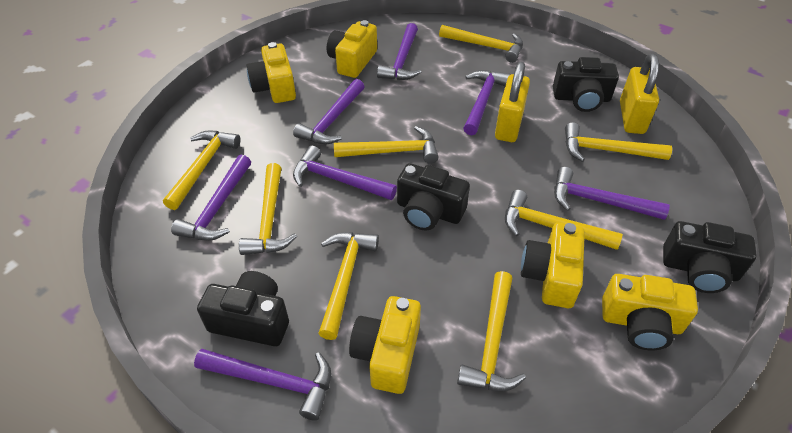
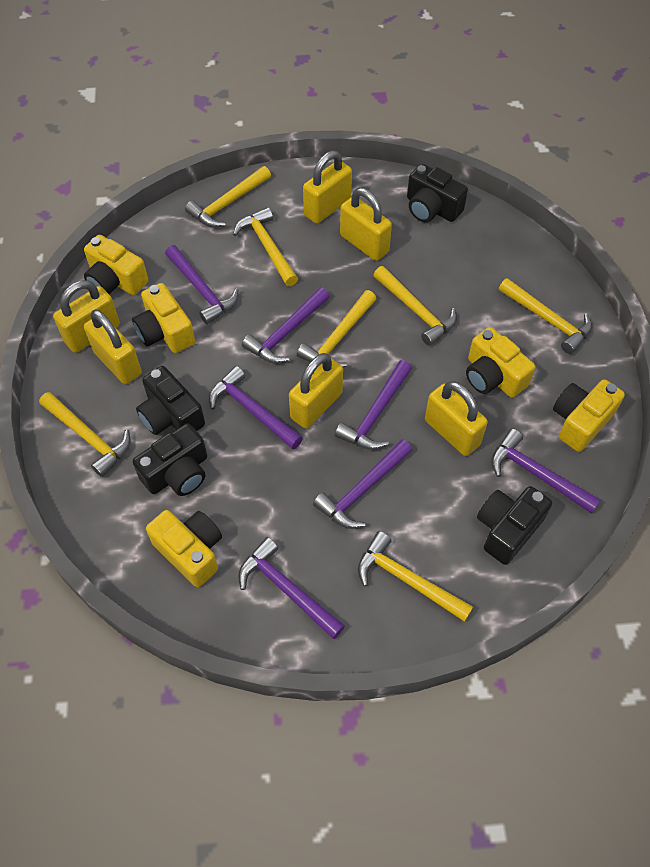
yellow hammer: [163,131,241,210] [239,163,297,255] [318,232,379,340] [334,126,439,164] [439,25,523,63] [457,271,526,391] [505,190,623,250] [565,122,672,162] = 8 -> [39,392,131,477] [185,166,271,228] [233,207,298,286] [297,290,376,367] [358,531,473,622] [373,266,457,346] [499,278,592,354] = 7
yellow padlock: [495,61,530,142] [620,54,659,134] = 2 -> [53,280,120,353] [84,310,142,384] [289,353,343,429] [303,151,352,224] [340,188,392,261] [425,381,488,456] = 6

